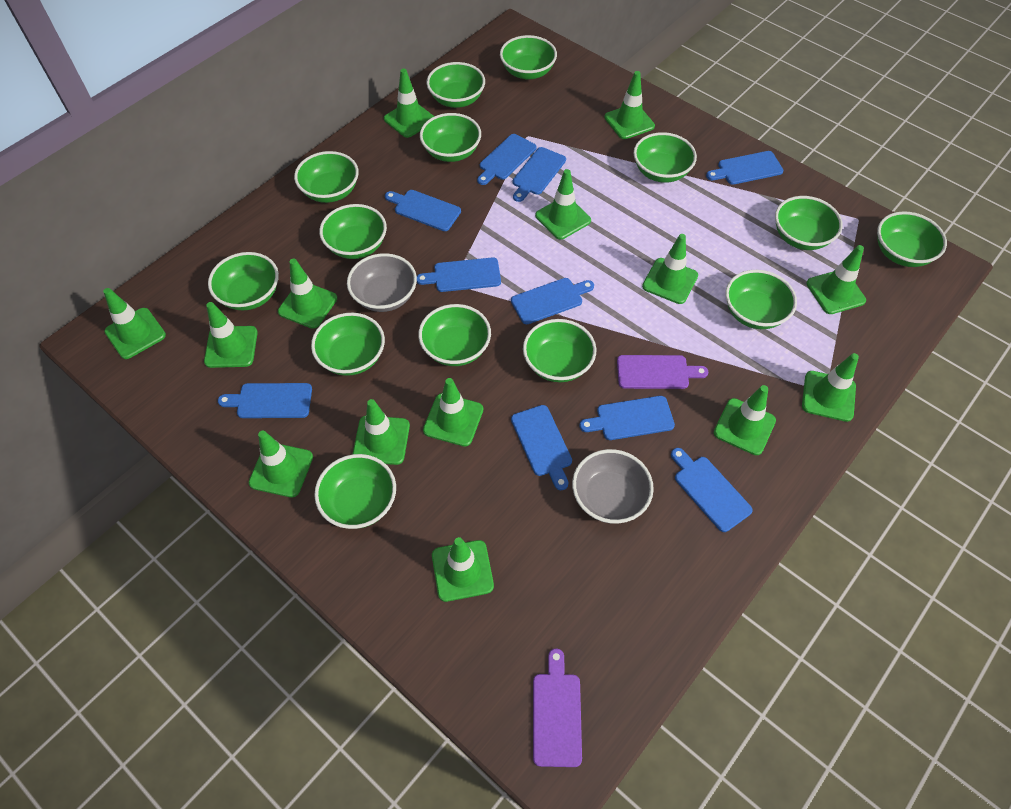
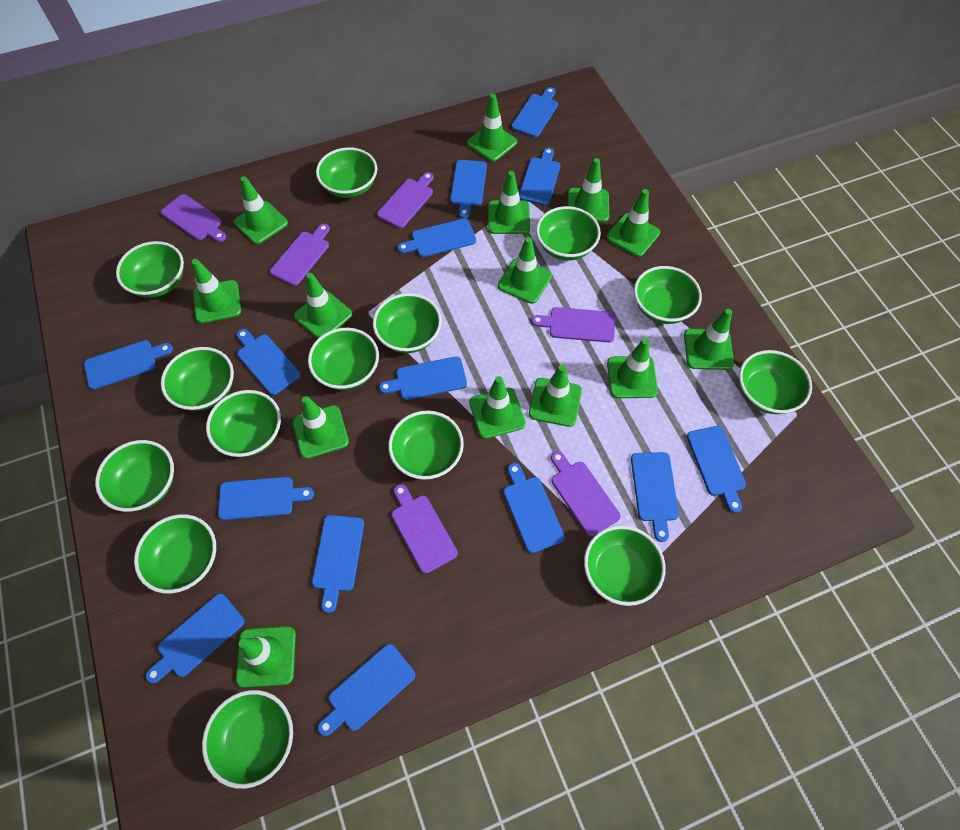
blue cutting board: [218,383,312,418] [385,190,461,231] [417,257,501,292] [477,134,537,185] [511,278,594,324] [511,405,572,490] [512,147,566,202] [580,396,675,440] [671,448,753,532] [706,151,783,185] = 10 -> [84,340,173,390] [146,593,244,683] [218,477,314,520] [237,329,301,395] [312,515,364,613] [318,644,415,736] [379,356,467,400] [398,218,476,257] [450,160,487,218] [503,463,565,553] [511,87,558,137] [519,148,560,205] [631,452,679,542] [687,426,746,513] = 14
grey bowl: [347,253,417,312] [572,449,654,524] = 2 -> none = 0
purple cutting board: [533,648,582,767] [617,355,708,389] = 2 -> [161,194,226,242] [270,224,330,286] [377,172,434,228] [392,484,458,574] [531,307,615,342] [551,451,621,536] = 6

